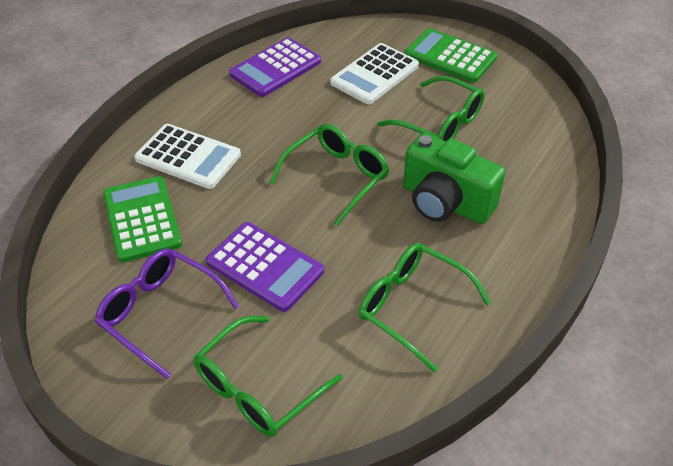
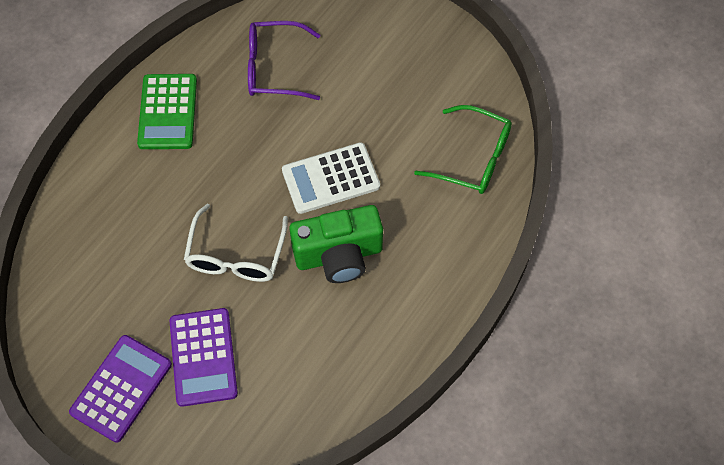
green calculator: [103,176,182,262] [405,28,497,83] = 2 -> [137,74,197,149] = 1
green glasses: [194,316,343,437] [269,124,389,226] [359,243,491,372] [377,76,485,141] = 4 -> [414,105,512,194] = 1
white calculator: [134,124,241,189] [330,43,419,104] = 2 -> [282,142,380,214] = 1
white glasses: none = 0 -> [184,204,288,282] = 1

